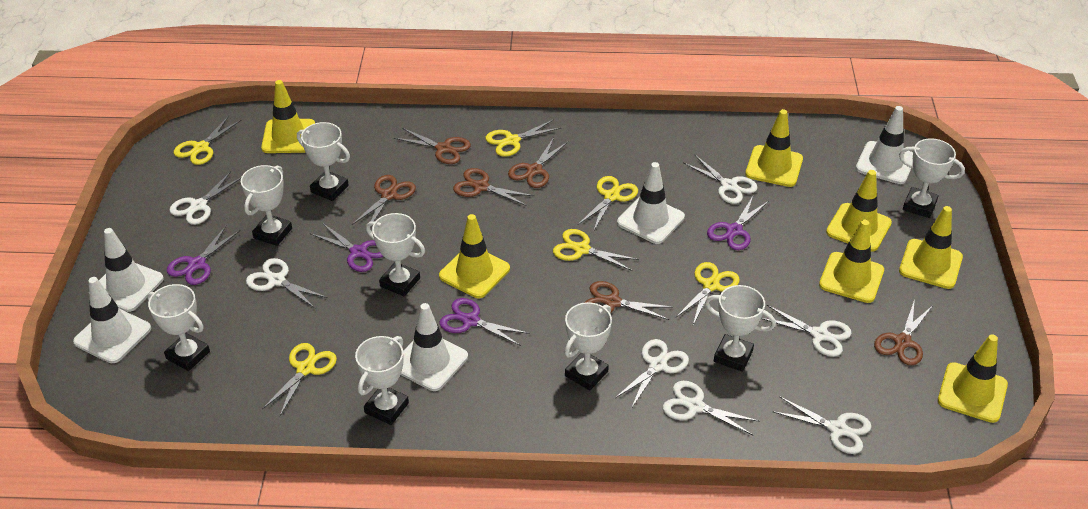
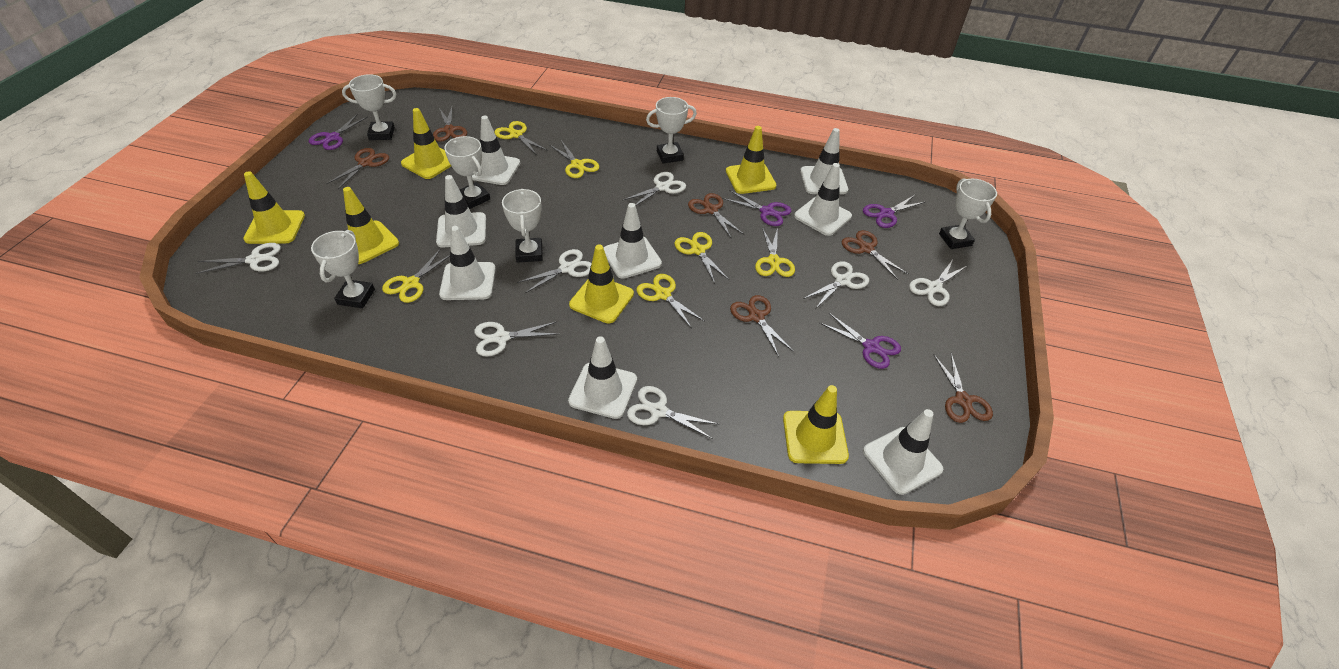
white traffic cone: [73,277,151,363] [99,228,164,312] [401,303,468,391] [617,162,685,244] [856,106,913,184] = 5 -> [436,175,486,248] [439,226,496,300] [472,116,520,185] [568,336,637,419] [604,203,662,279] [794,163,852,236] [800,128,848,194] [863,409,943,495] = 8
white trophy: [147,284,210,371] [241,165,292,246] [297,122,350,201] [355,336,409,425] [366,213,425,296] [565,302,612,390] [705,285,776,372] [899,138,965,218] = 8 -> [311,230,375,308] [342,74,396,140] [444,136,490,209] [502,189,543,263] [646,97,697,163] [939,178,997,249] = 6
yellow traffic cone: [261,80,315,153] [439,214,510,298] [745,109,803,187] [819,220,884,303] [826,170,892,252] [899,206,963,289] [938,334,1008,423] = 7 -> [243,171,305,244] [343,187,399,264] [401,108,451,179] [569,244,634,324] [726,126,776,194] [783,385,849,464] = 6

